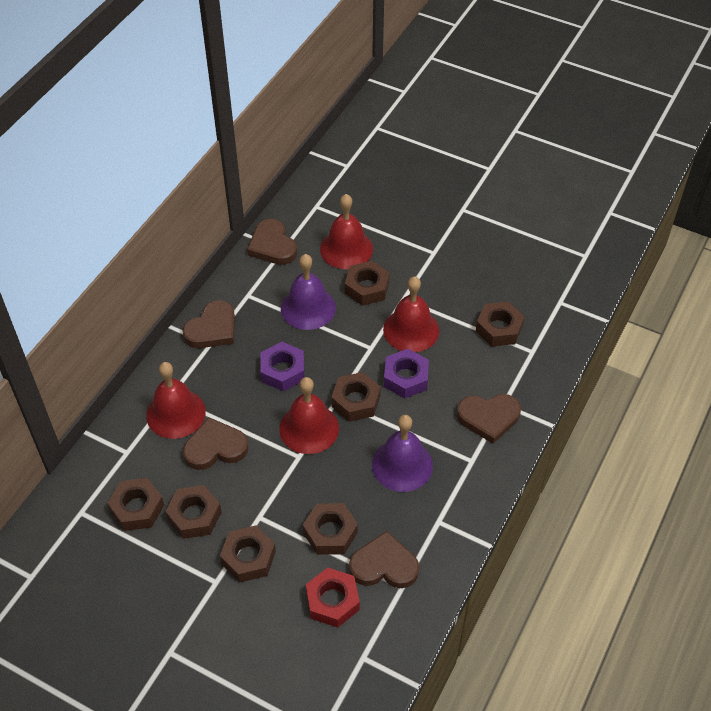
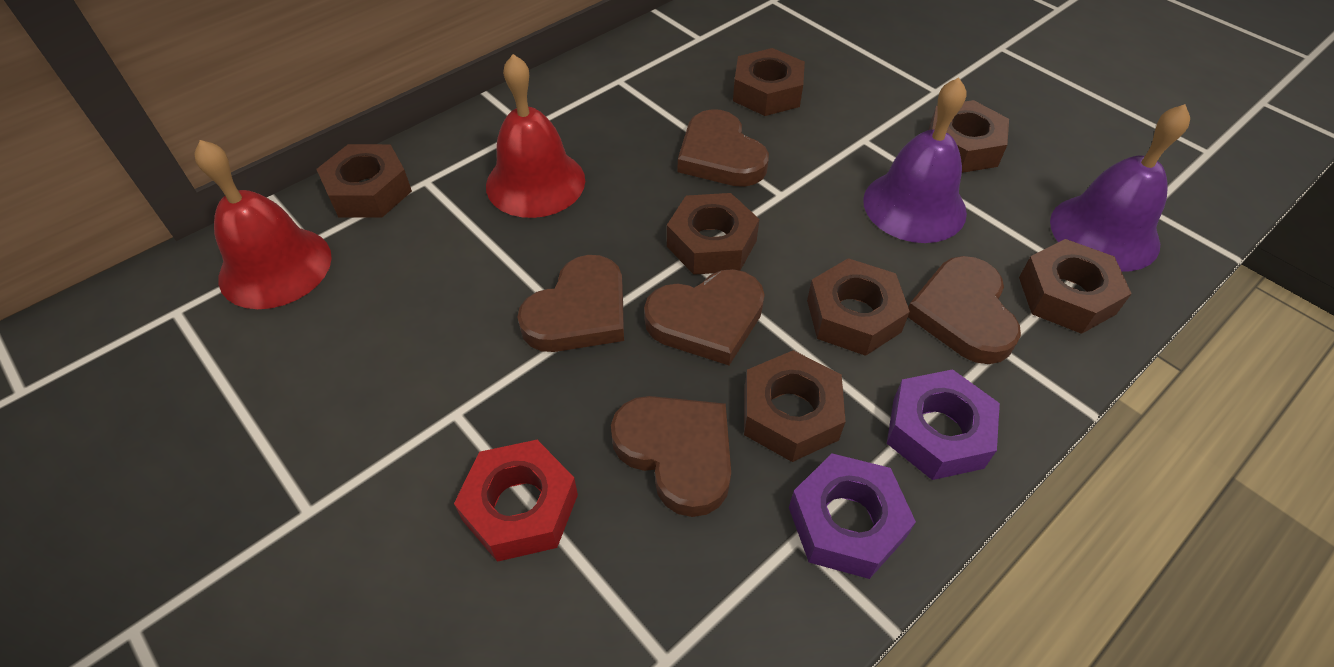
red bell: [146,362,206,439] [279,377,339,454] [320,194,373,269] [383,276,439,352] = 4 -> [194,140,332,309] [486,54,585,218] = 2

